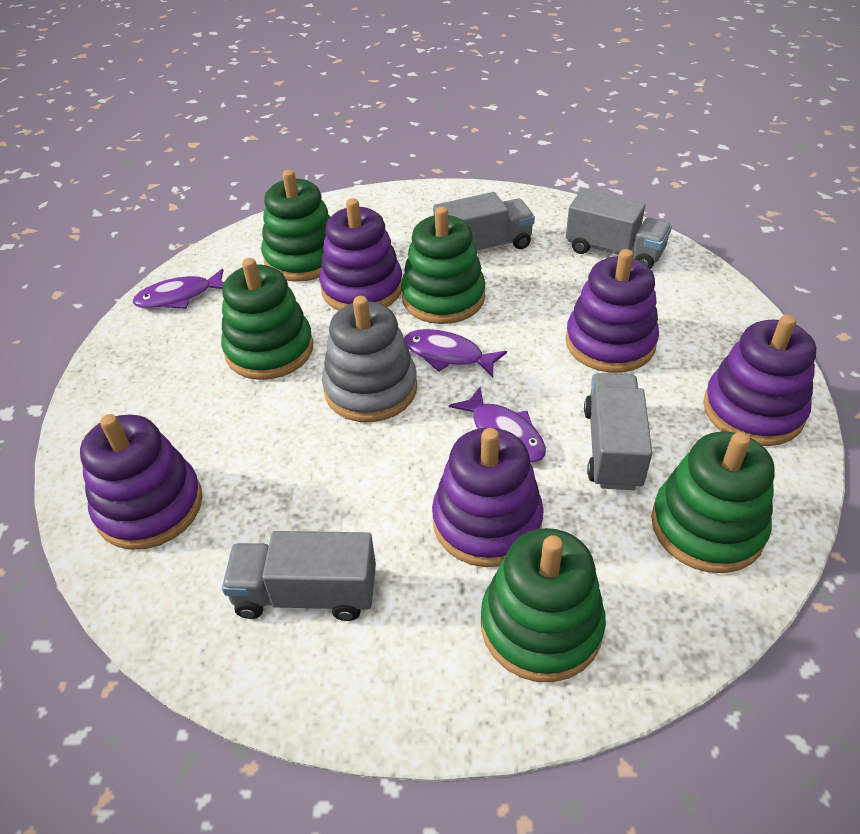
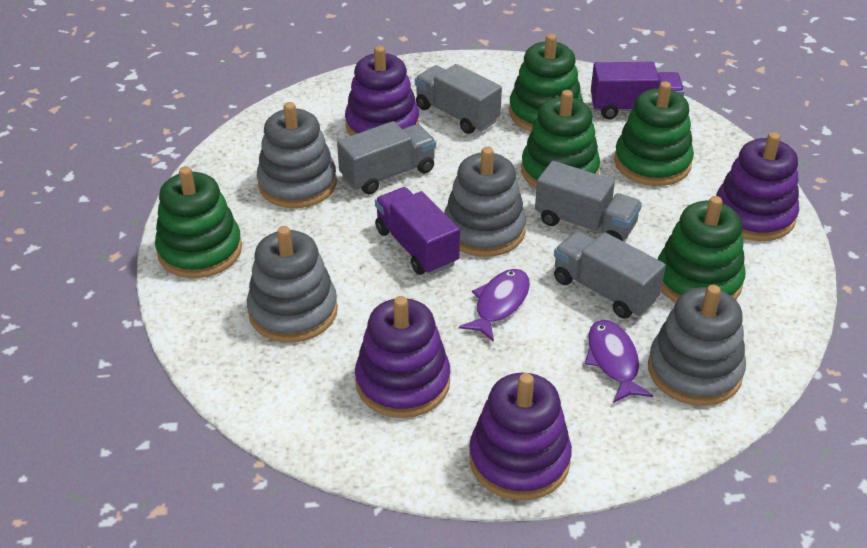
grey stacking toy: [322,296,417,422] = 1 -> [247,226,338,343] [257,102,337,208] [444,147,526,257] [648,285,746,406] = 4
purple fish: [132,269,224,309] [404,329,507,378] [449,387,546,463] = 3 -> [459,269,530,342] [585,320,653,403] = 2
purple stacking toy: [80,414,202,550] [319,198,402,311] [432,428,544,567] [565,249,659,373] [703,315,816,446] = 5 -> [345,46,419,136] [355,296,450,418] [469,373,572,500] [716,132,799,241] = 4
purple truck: none = 0 -> [375,187,460,275] [591,62,685,119] = 2

